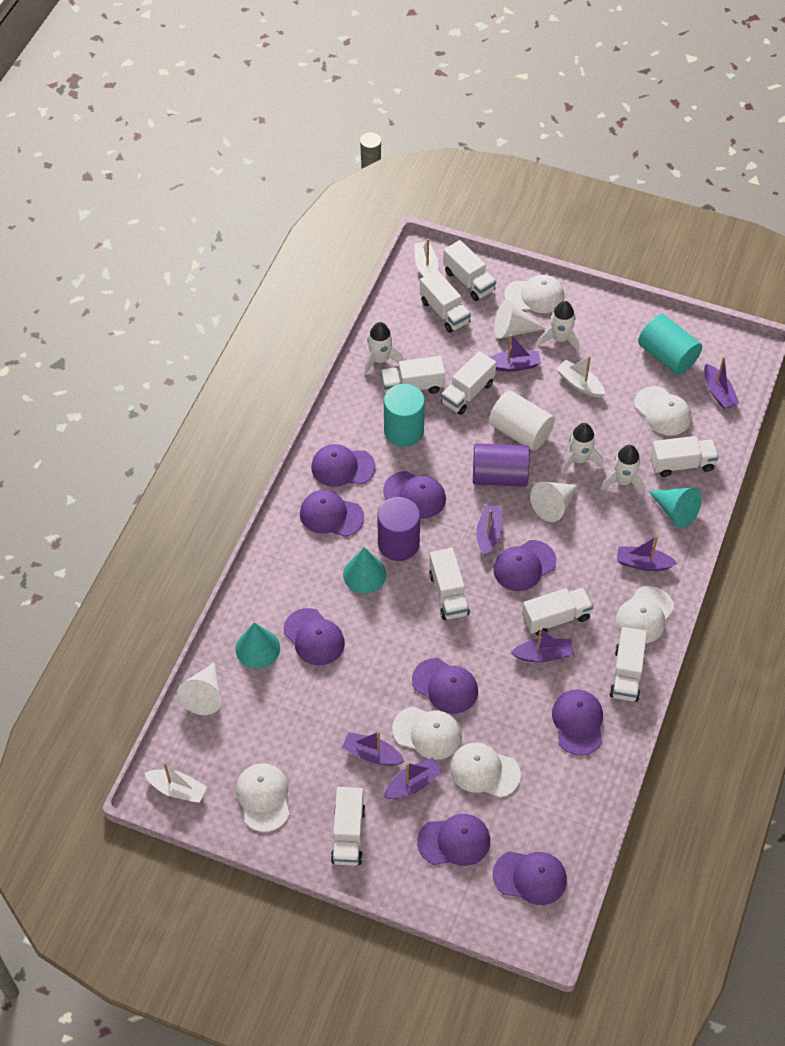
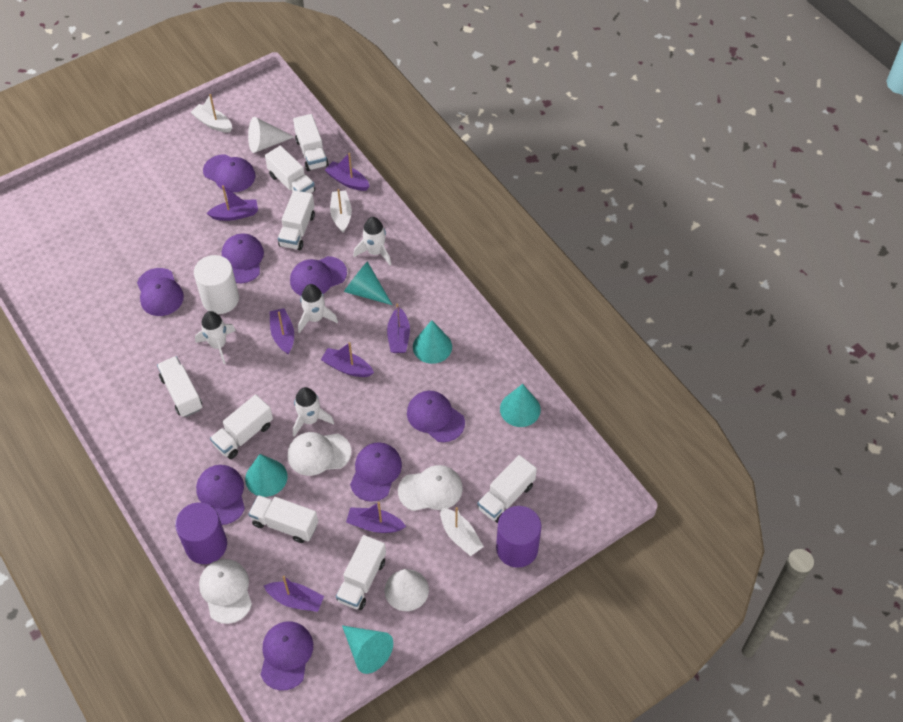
purple cap: [284,608,345,666] [300,490,364,537] [311,444,376,487] [383,471,446,519] [412,658,478,714] [417,814,490,866] [493,540,556,591] [493,851,567,905] [552,689,603,756] = 9 -> [137,268,184,316] [196,465,245,525] [203,154,255,192] [222,233,264,284] [261,621,313,690] [290,256,347,296] [350,442,402,502] [407,391,465,442] = 8
turquoise cone: [235,622,280,669] [343,547,387,593] [649,488,702,528] = 3 -> [245,454,287,497] [342,625,393,674] [344,261,392,305] [413,320,452,364] [500,384,541,427] = 5
turquoise cylinder: [384,384,425,447] [638,314,702,375] = 2 -> none = 0
white cap: [236,763,289,832] [392,707,462,760] [450,743,521,798] [504,275,564,313] [616,586,674,644] [634,386,691,435] = 6 -> [199,559,252,624] [287,432,351,476] [398,465,463,511] = 3
white cone: [177,663,222,715] [494,299,546,339] [530,482,578,522] = 3 -> [248,117,294,153] [385,569,429,611] = 2
white truck: [331,787,365,866] [381,356,445,394] [420,270,471,333] [429,548,470,620] [441,351,496,415] [443,240,496,301] [522,588,593,636] [609,627,647,702] [650,436,719,477] = 9 -> [157,356,202,417] [210,394,273,459] [248,495,318,543] [265,146,315,193] [278,190,315,250] [293,114,329,171] [336,535,386,610] [477,455,537,523] = 8

